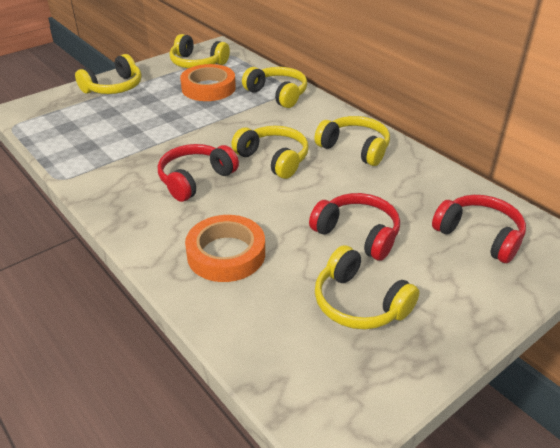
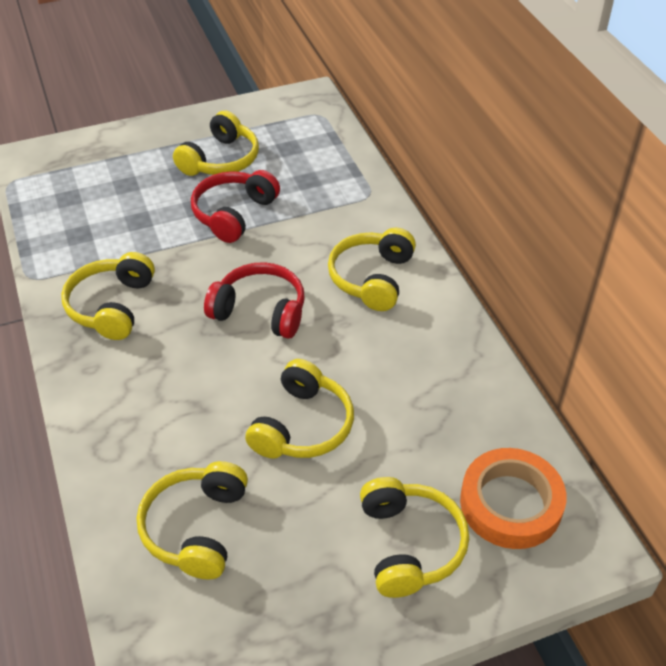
orange tape: [180,64,236,101] [185,215,265,282] = 2 -> [460,448,567,549] = 1
red headphones: [158,144,239,202] [309,193,400,261] [432,195,526,263] = 3 -> [191,170,280,243] [204,262,305,339] = 2

